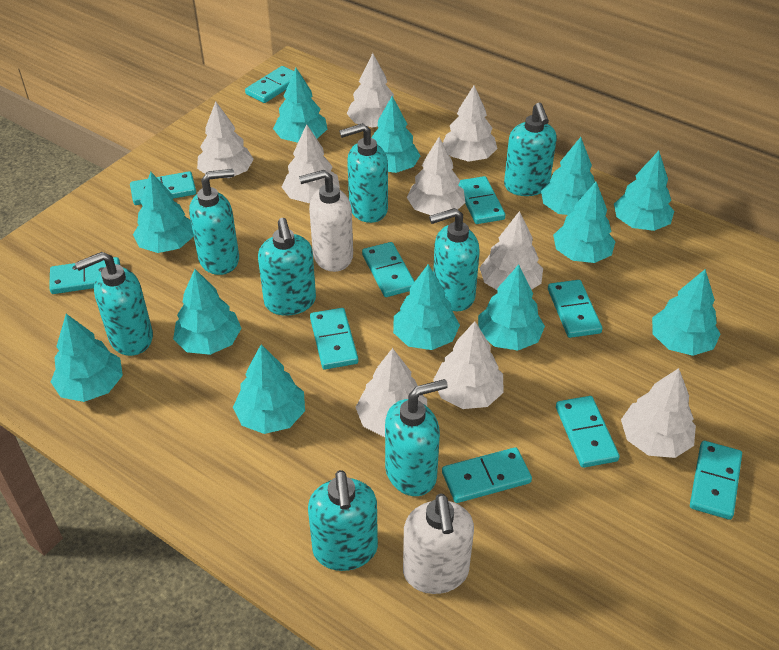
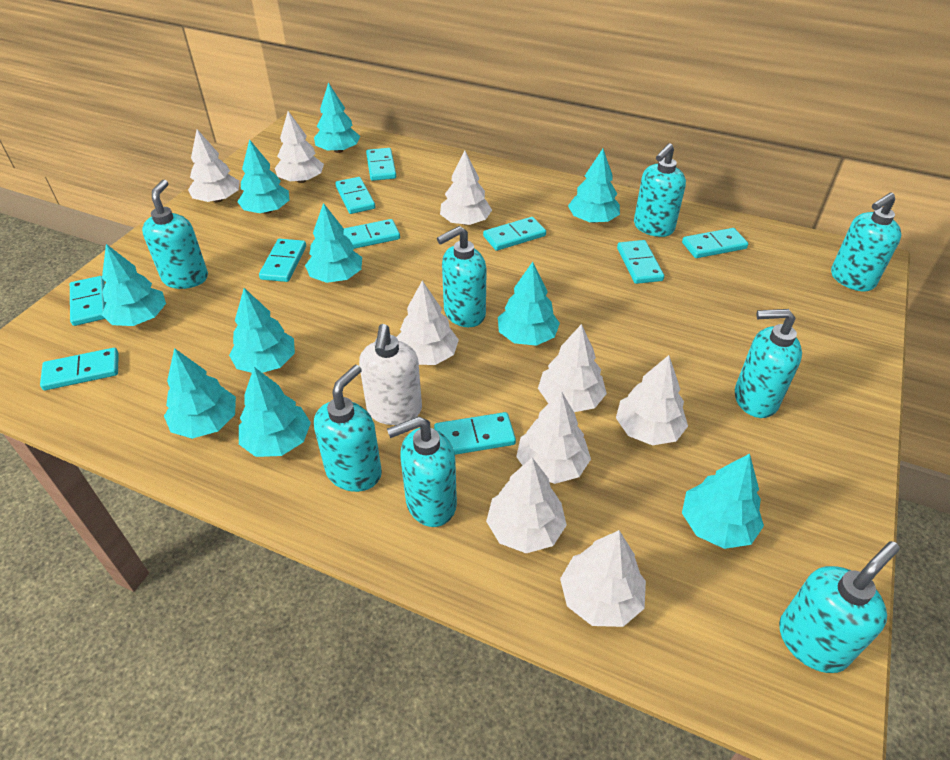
turquoise tree: [51,314,123,402] [133,172,194,253] [173,269,242,355] [233,344,305,434] [273,68,327,143] [371,96,421,173] [393,264,460,350] [478,264,545,350] [541,137,595,215] [553,182,616,263] [614,151,674,231] [652,269,720,356] = 12 -> [102,244,166,326] [164,348,236,439] [229,288,295,373] [237,139,289,214] [239,367,311,457] [305,203,362,283] [314,83,360,153] [498,262,560,346] [568,149,620,223] [682,453,764,549] = 10
white soap dispenser: [299,170,353,272] [403,493,474,594] = 2 -> [359,324,422,425] = 1

